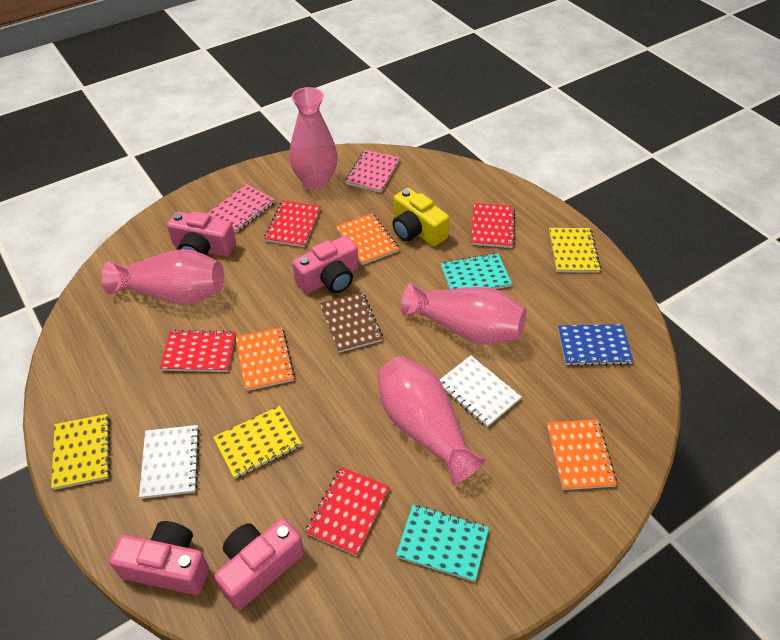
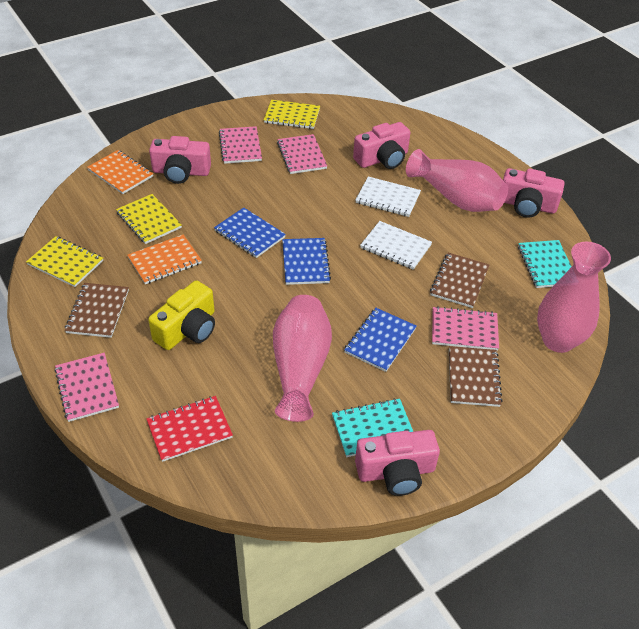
blue notebook: [558,324,634,366] = 1 -> [214,207,286,258] [282,238,331,285] [344,308,416,372] = 3
brown notebook: [320,292,383,353] = 1 -> [65,283,129,338] [430,253,489,308] [449,346,503,407] = 3
orange notebook: [236,327,295,391] [336,213,399,265] [547,419,617,490] = 3 -> [87,150,153,194] [127,235,202,284] = 2
pink notebook: [207,184,275,233] [345,150,400,193] = 2 -> [55,353,119,422] [219,126,262,164] [277,134,327,174] [432,306,499,351] = 4
pink vase: [101,249,224,304] [289,87,338,190] [377,356,485,485] [401,282,526,345] = 4 -> [273,295,332,422] [406,149,508,212] [537,242,611,353] = 3
red notebook: [160,330,235,372] [264,200,321,247] [305,467,390,556] [471,203,516,248] = 4 -> [147,396,233,462] = 1

